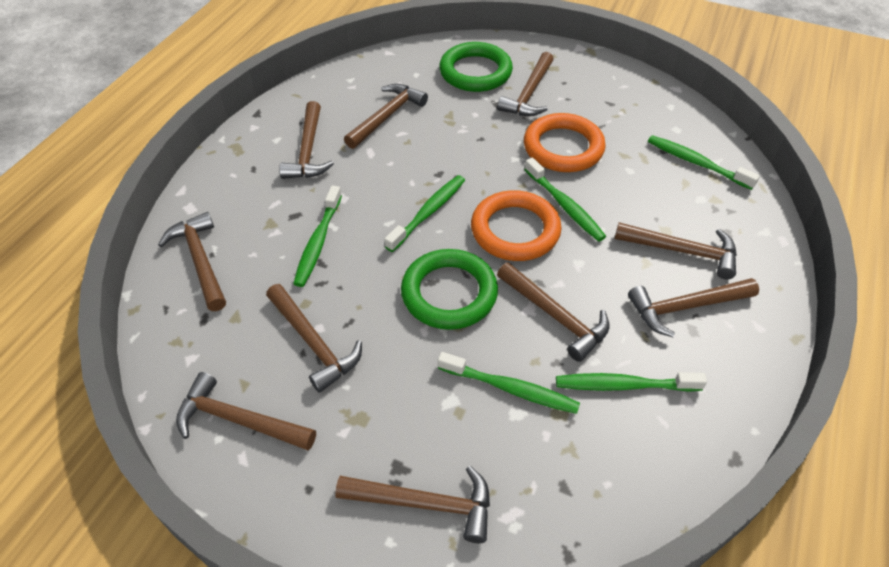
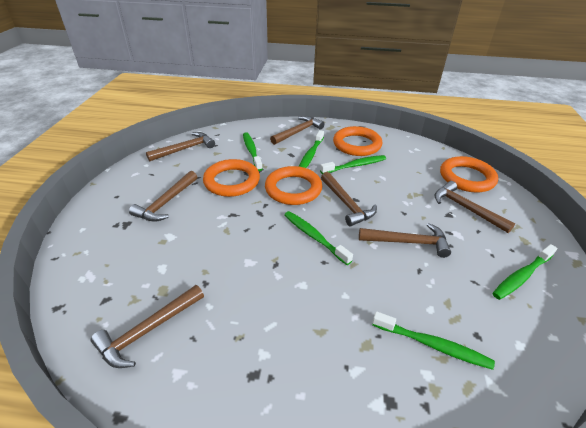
brown hammer: [158,212,226,311] [176,372,316,451] [266,284,362,393] [279,101,334,179] [335,466,490,543] [344,84,428,149] [497,52,554,116] [497,262,609,362] [614,222,737,279] [628,278,759,337] = 10 -> [91,285,204,368] [129,171,197,222] [146,132,215,162] [270,116,325,145] [321,172,377,226] [359,223,451,258] [434,181,515,233] = 7
green ring: [401,249,498,330] [439,42,513,92] = 2 -> none = 0
orange ring: [471,190,562,261] [524,113,606,172] = 2 -> [203,159,260,197] [265,166,322,205] [333,126,382,156] [440,156,498,193] = 4

